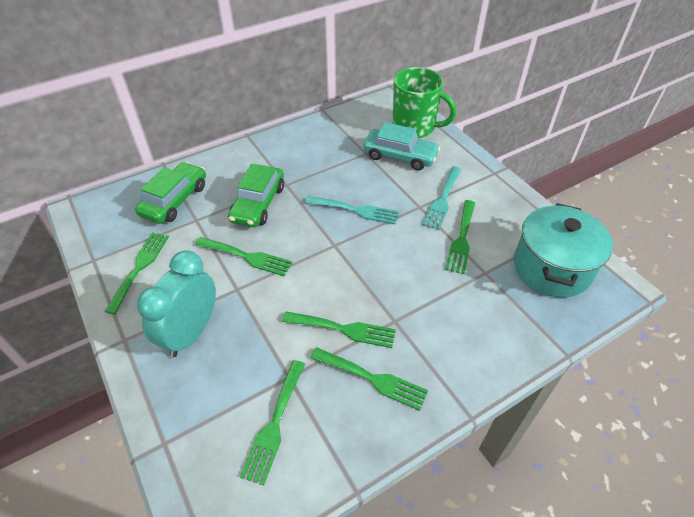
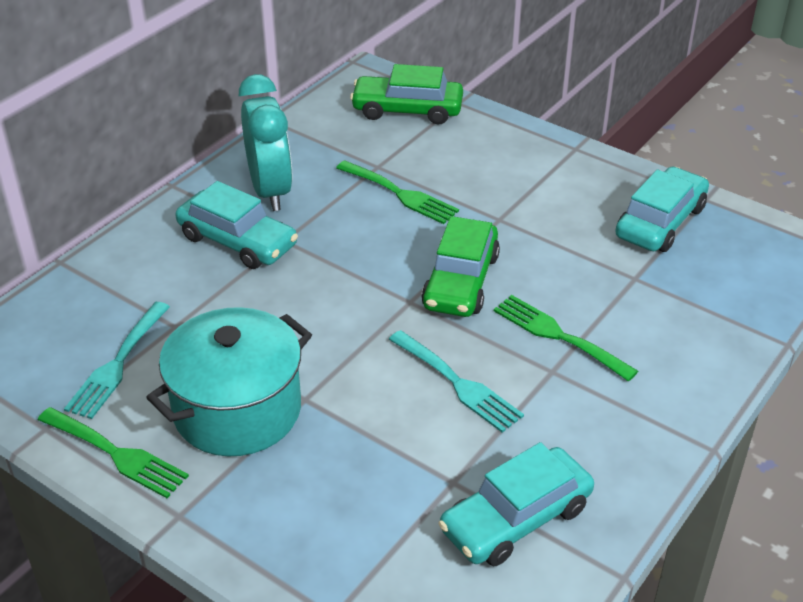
green fork: [105,233,169,314] [195,237,292,276] [240,360,305,485] [282,312,396,348] [310,347,428,411] [445,200,475,274] = 6 -> [38,407,189,498] [336,161,459,224] [494,295,638,382] = 3
green mug: [393,67,456,139] = 1 -> none = 0
turquoise car: [363,122,440,171] = 1 -> [175,181,298,269] [438,442,594,566] [616,167,709,252] = 3

